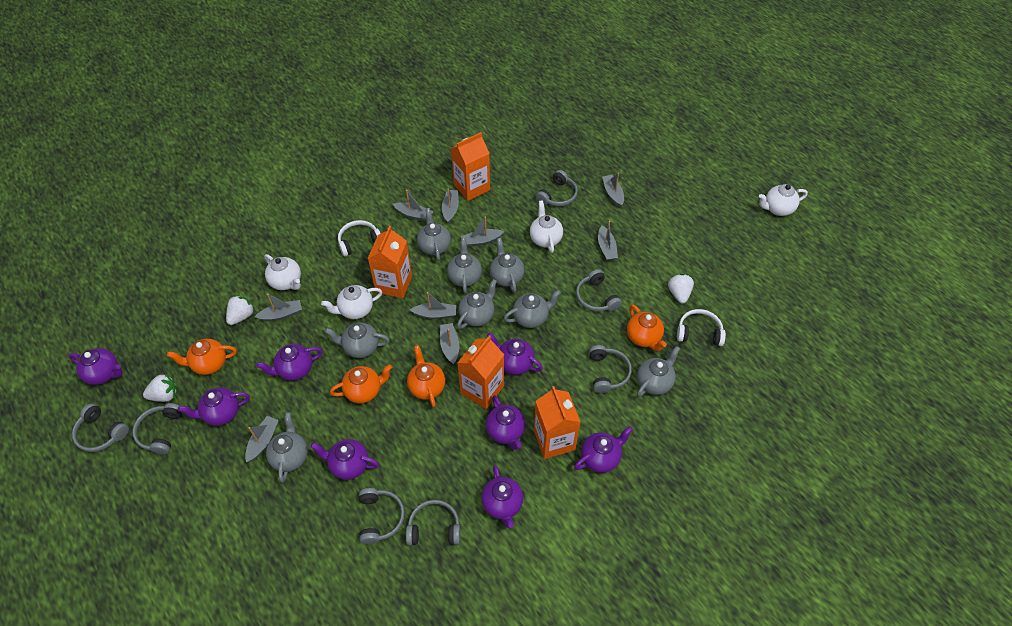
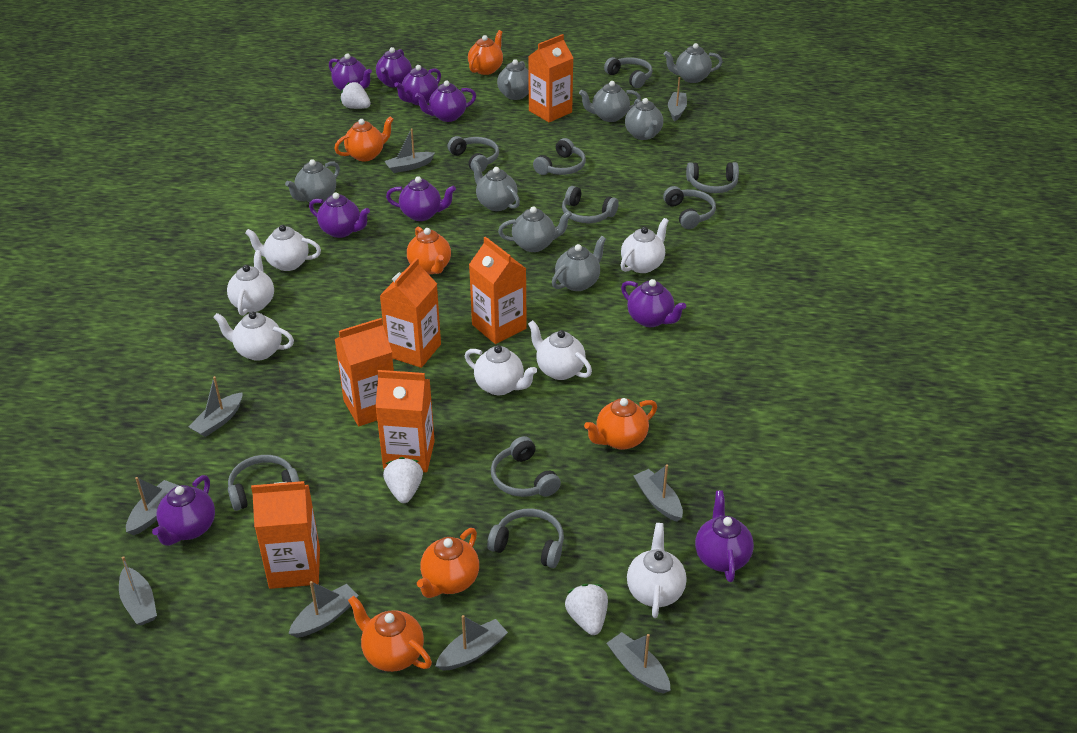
grey headphones: [72,404,129,452] [133,403,183,454] [359,488,405,544] [406,500,460,546] [535,170,578,206] [576,269,622,312] [589,345,632,393] = 7 -> [228,455,300,511] [447,136,499,172] [487,508,564,568] [491,436,561,497] [533,138,586,175] [562,186,619,223] [604,57,653,88] [663,186,716,229] [686,162,739,193] = 9
orange carton: [368,226,412,298] [451,132,490,201] [458,336,504,409] [534,386,580,459] = 4 -> [251,481,320,589] [334,318,394,426] [375,370,435,472] [380,258,441,368] [469,236,527,344] [528,34,573,122] = 6
orange teapot: [167,339,237,375] [330,364,392,403] [407,345,445,407] [627,305,667,351] = 4 -> [334,116,394,161] [348,596,432,672] [407,227,451,274] [417,528,479,598] [468,30,503,75] [584,398,657,450] = 6
purple teapot: [69,348,123,385] [178,388,250,426] [256,344,322,381] [310,439,379,480] [481,465,523,528] [486,395,525,450] [487,333,543,375] [574,426,633,473] = 8 -> [152,475,215,546] [309,192,370,238] [329,53,372,91] [376,47,412,87] [386,176,456,221] [394,65,441,105] [415,81,476,122] [621,279,686,327] [695,491,754,582] = 9
white headphones: [338,220,381,257] [677,309,726,346] = 2 -> none = 0
white teapot: [264,254,301,290] [321,285,382,319] [530,200,563,253] [759,184,808,216] = 4 -> [213,311,294,361] [227,250,274,316] [245,225,321,271] [465,345,537,395] [528,320,592,380] [621,218,669,273] [627,523,687,618] = 7

